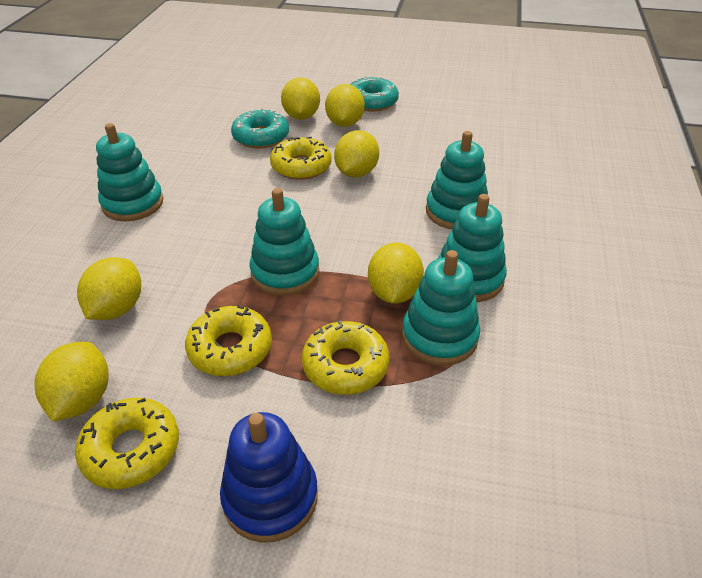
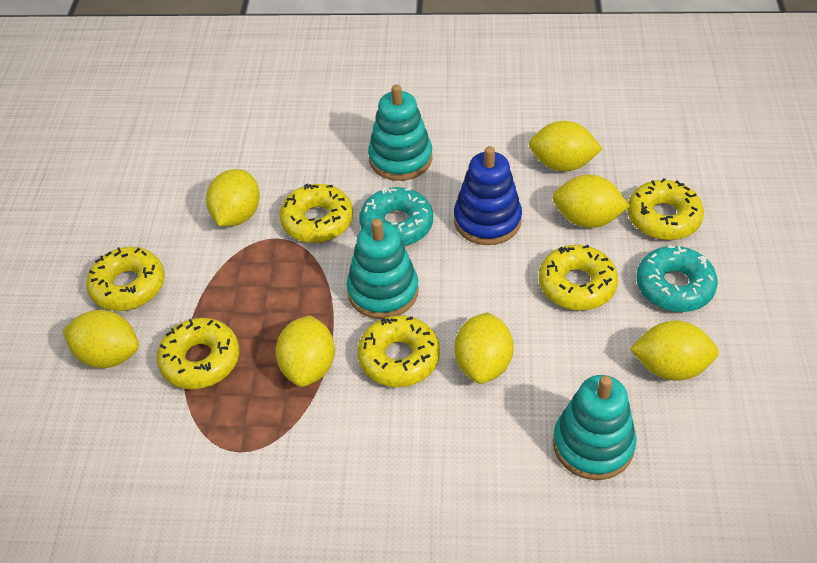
turquoise stacking toy: [96,123,163,222] [249,188,319,296] [402,250,480,366] [426,131,488,229] [438,194,507,302] = 5 -> [346,219,419,319] [368,84,432,181] [553,375,636,480] = 3
yellow donut: [75,398,179,489] [185,305,272,376] [270,137,332,180] [302,320,390,395] = 4 -> [86,247,165,311] [157,318,239,389] [279,184,353,243] [358,315,440,387] [539,245,618,310] [627,178,704,240] = 6
yellow lemon: [35,342,108,422] [77,257,141,320] [281,77,320,120] [325,84,365,127] [334,130,379,178] [368,243,424,303] = 6 -> [62,310,139,368] [206,169,260,226] [275,315,335,387] [454,312,514,384] [529,121,602,172] [552,175,630,228] [630,320,719,381] = 7

